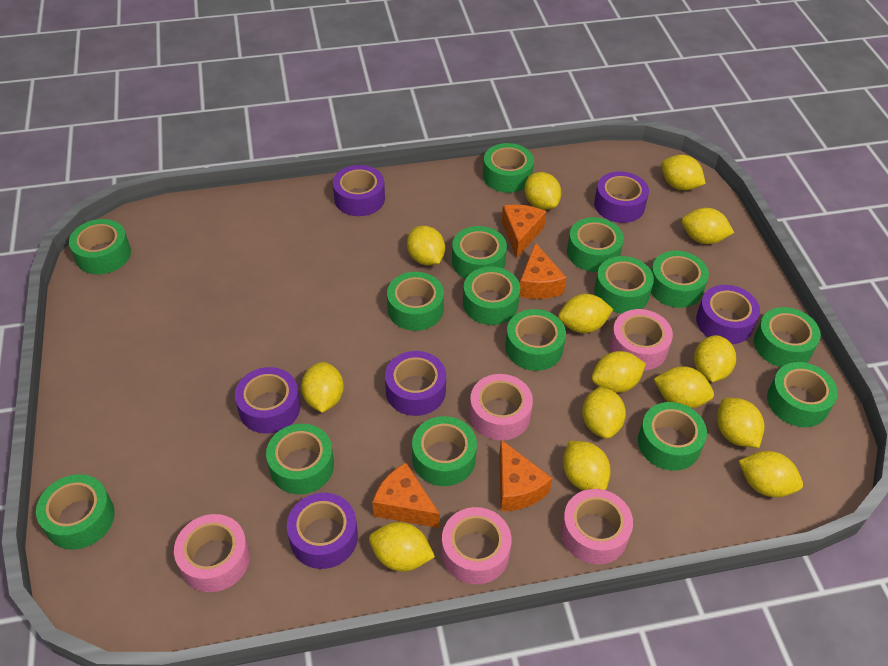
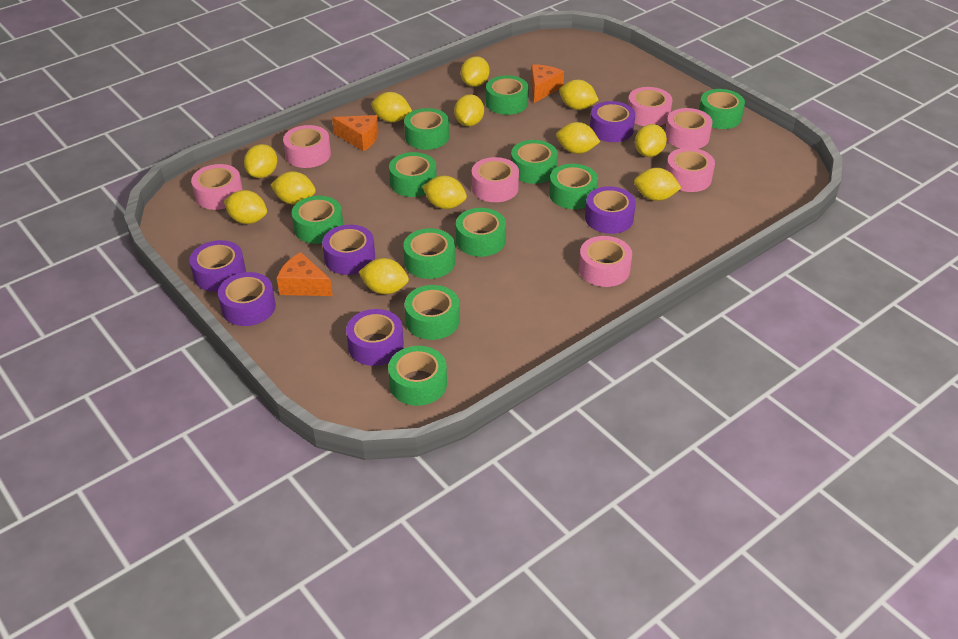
green tape: [36,474,115,550] [69,219,131,274] [266,424,334,494] [387,272,444,331] [412,416,477,486] [452,226,507,279] [463,266,520,325] [483,143,534,193] [505,309,566,371] [567,217,624,272] [594,256,654,313] [638,402,707,470] [651,251,709,308] [754,307,821,367] [767,362,838,427] = 15 -> [292,196,343,244] [388,346,447,406] [389,152,437,197] [403,228,455,279] [404,108,449,150] [404,285,460,340] [456,208,506,257] [486,75,529,115] [511,140,558,184] [549,164,598,209] [699,89,745,129] = 11
orange cheese: [372,463,440,528] [499,440,552,511] [502,205,546,259] [519,242,567,299] = 4 -> [277,252,333,296] [332,115,378,151] [531,64,564,103] = 3
pink tape: [174,514,250,592] [441,507,512,584] [469,374,533,440] [561,489,633,564] [610,309,673,370] = 5 -> [191,164,243,210] [283,125,331,168] [472,157,519,202] [579,236,632,287] [628,87,672,126] [665,108,713,149] [666,148,715,192] = 7
yellow lemon: [301,362,344,413] [369,522,435,572] [407,226,445,266] [524,172,561,210] [558,294,613,333] [563,441,611,491] [582,386,626,439] [592,351,646,393] [654,366,714,408] [661,155,706,190] [682,208,734,244] [694,335,736,382] [717,398,764,448] [738,451,803,497] = 14 -> [224,190,267,224] [244,144,277,178] [270,171,316,205] [359,258,409,294] [371,92,412,122] [422,176,467,209] [454,94,484,126] [461,56,490,87] [556,122,600,154] [559,80,599,110] [634,168,681,201] [635,124,667,157] = 12

